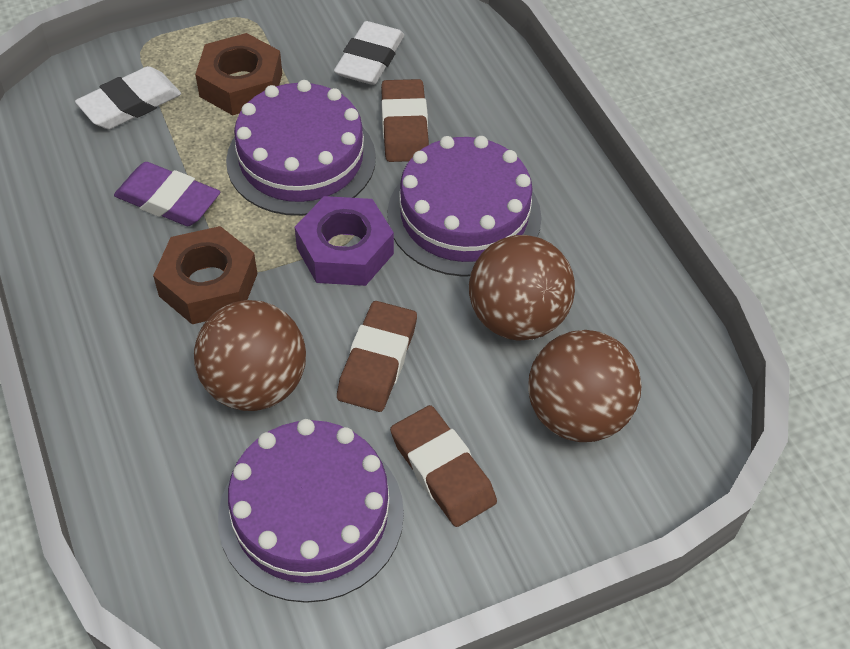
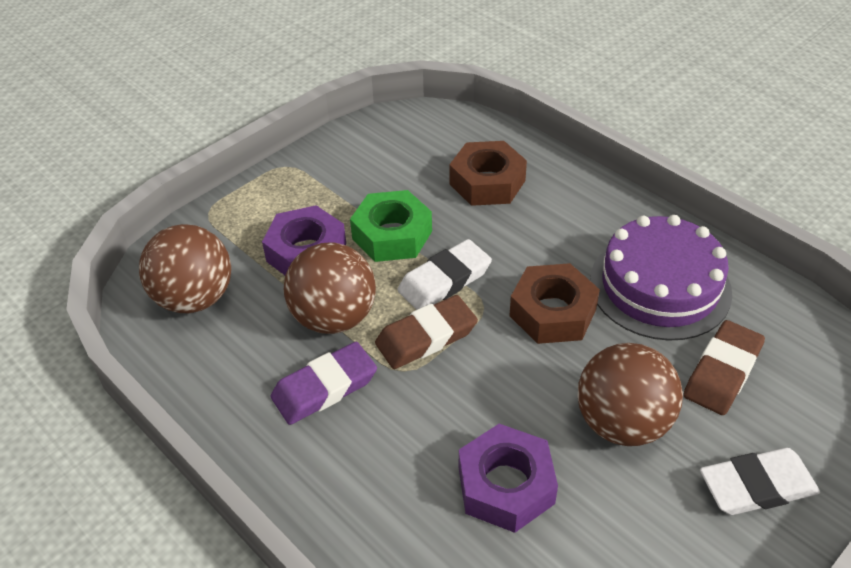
brown eraser: [337,301,417,412] [381,79,429,162] [390,405,497,527] = 3 -> [375,295,478,369] [683,320,765,415] = 2
green nut: none = 0 -> [350,190,432,262] = 1
purple cake: [218,419,404,603] [226,80,376,216] [387,136,541,277] = 3 -> [590,215,732,341] = 1
purple nut: [295,196,394,286] = 1 -> [262,205,346,275] [459,424,558,533] = 2

